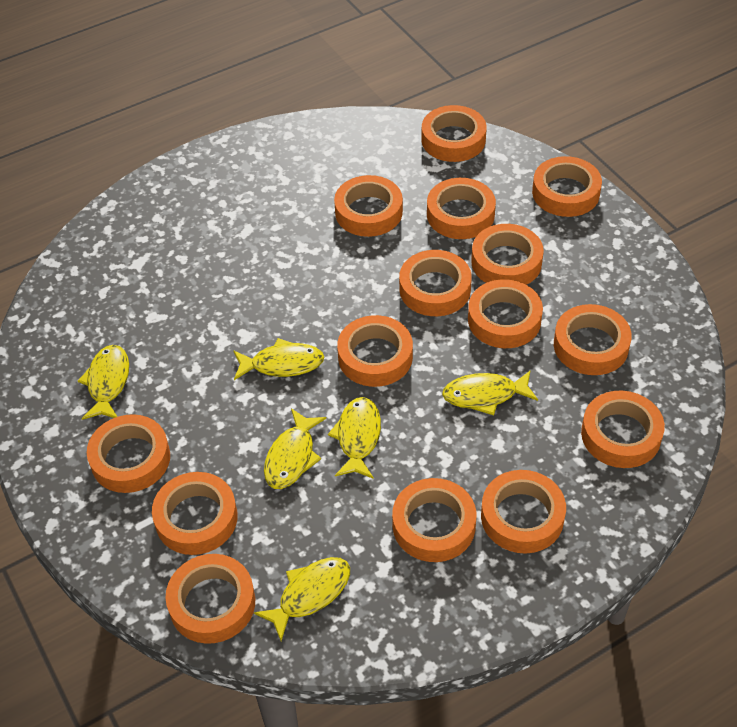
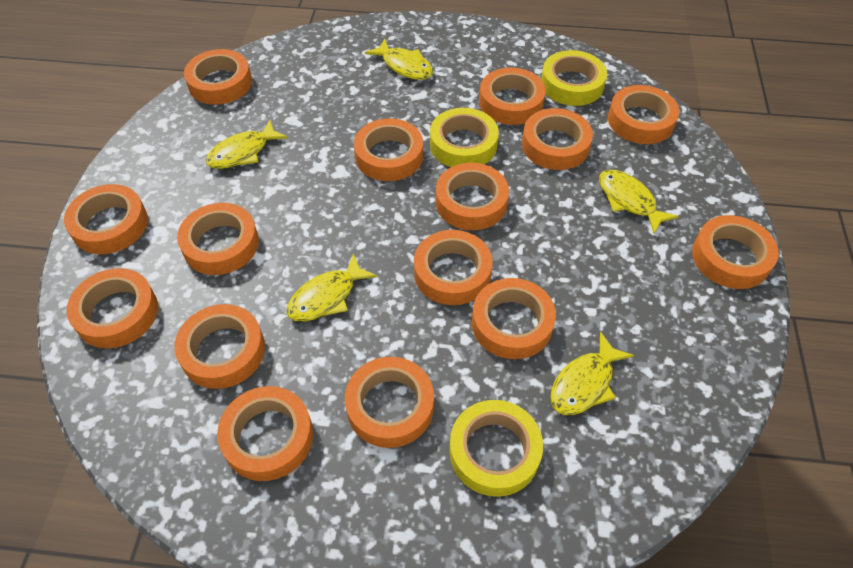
yellow fish: [78,345,129,420] [233,338,324,380] [254,557,350,641] [264,408,326,489] [328,397,381,479] [442,370,538,415] = 6 -> [206,120,288,169] [287,254,377,322] [365,39,433,80] [550,332,634,415] [599,170,679,234] = 5
yellow tape: none = 0 -> [430,108,499,167] [449,400,543,497] [541,50,607,106] = 3

